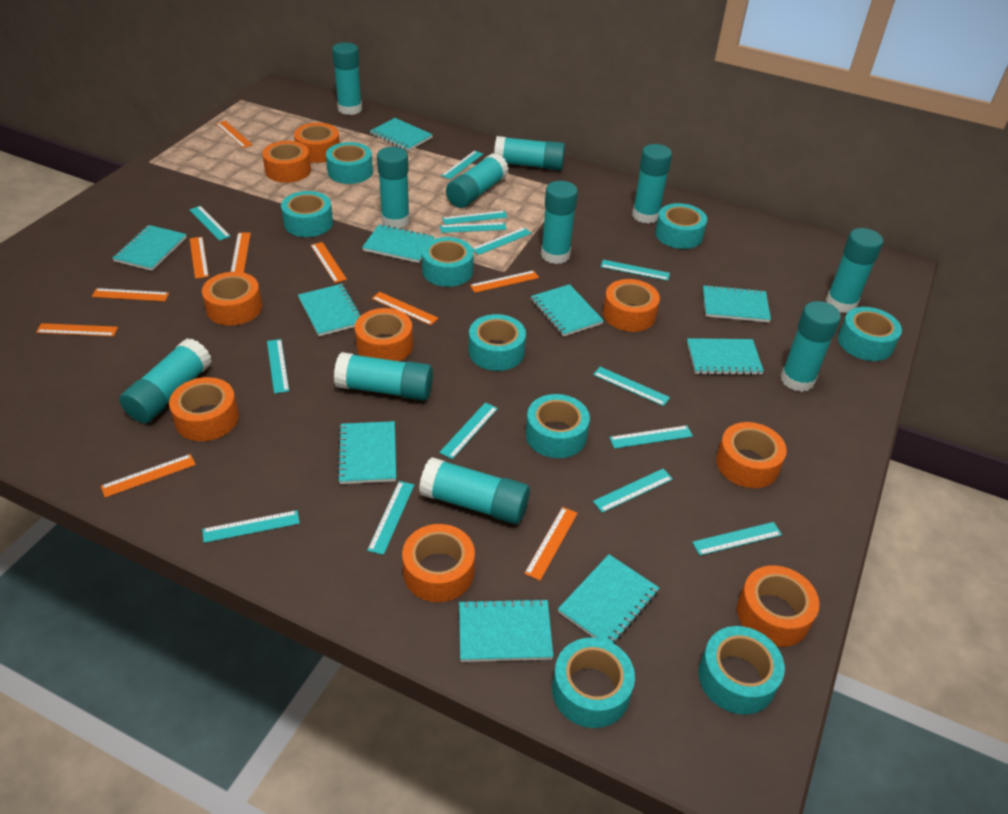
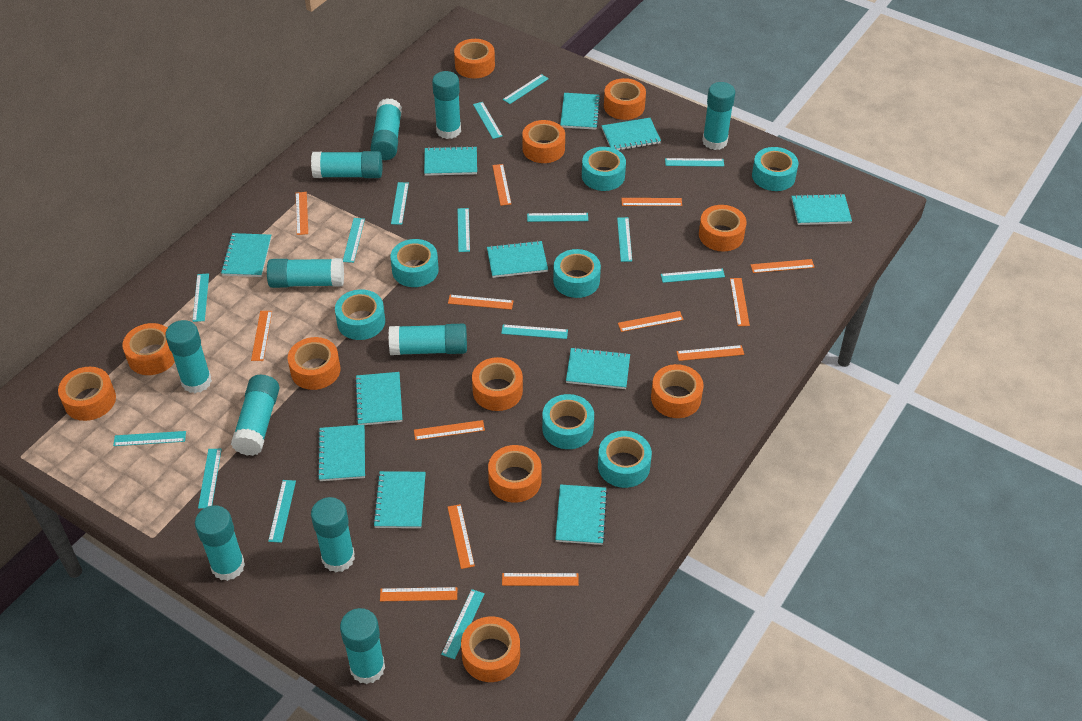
orange ruler: [36,323,118,336] [92,288,169,301] [101,454,196,498] [190,237,209,279] [216,121,253,148] [231,232,251,273] [311,242,347,283] [372,292,439,325] [470,270,539,293] [524,507,578,581] = 10 -> [251,311,272,361] [295,192,308,235] [380,587,457,601] [414,420,485,440] [448,295,513,310] [448,504,475,569] [492,164,511,206] [502,573,579,586] [618,311,684,332] [621,198,682,206] [676,345,744,361] [730,278,750,326] [750,259,815,273] = 13
orange tape: [169,377,239,441] [202,272,262,325] [262,141,311,183] [294,123,340,163] [355,308,413,361] [402,524,475,602] [603,279,660,332] [716,422,787,488] [737,565,820,647] = 9 -> [58,367,116,421] [122,323,175,375] [288,337,340,390] [454,39,495,79] [461,616,520,682] [472,357,523,411] [488,445,542,503] [522,120,565,163] [604,78,646,120] [651,364,704,418] [699,205,746,251] = 11
turquoise notebook: [113,225,187,271] [298,284,362,336] [337,421,396,484] [362,224,434,263] [370,118,433,151] [459,598,554,662] [531,284,604,337] [558,554,659,644] [687,338,764,375] [703,285,771,322] = 10 -> [221,233,272,277] [317,425,365,481] [355,372,402,425] [373,471,426,528] [424,146,477,176] [487,240,548,278] [555,484,608,545] [560,93,601,130] [566,347,630,389] [601,118,661,150] [791,194,852,225] = 11
turquoise ruler: [189,206,231,241] [202,510,300,543] [267,339,289,394] [367,481,414,555] [439,402,498,459] [440,222,506,233] [441,150,483,179] [442,211,507,225] [473,227,532,255] [593,367,670,406] [593,469,673,513] [601,260,670,281] [609,425,693,449] [692,522,782,556] = 14 -> [113,431,186,446] [192,273,209,322] [198,449,222,509] [268,480,296,543] [343,218,365,263] [391,182,409,225] [441,589,485,659] [458,208,470,252] [473,102,502,139] [501,324,568,339] [503,74,549,104] [527,213,588,222] [617,217,632,262] [661,269,725,283] [665,158,724,167] = 15
turquoise tape: [281,191,333,237] [326,142,373,184] [422,237,474,287] [469,314,526,371] [526,394,590,458] [552,637,635,728] [655,203,707,249] [698,626,785,715] [838,307,902,361] = 9 -> [335,289,385,340] [391,239,439,287] [542,394,594,449] [553,249,601,298] [582,147,626,191] [598,431,652,488] [752,147,798,191] = 7

